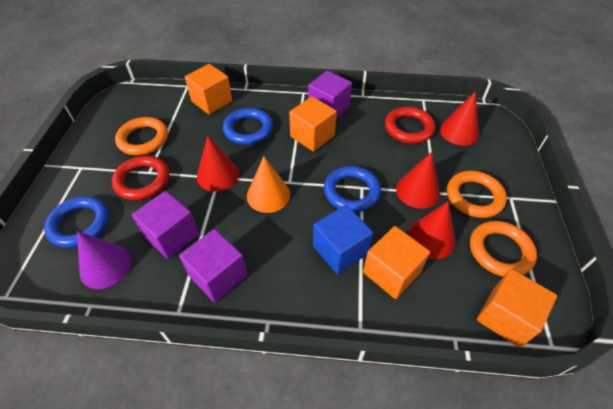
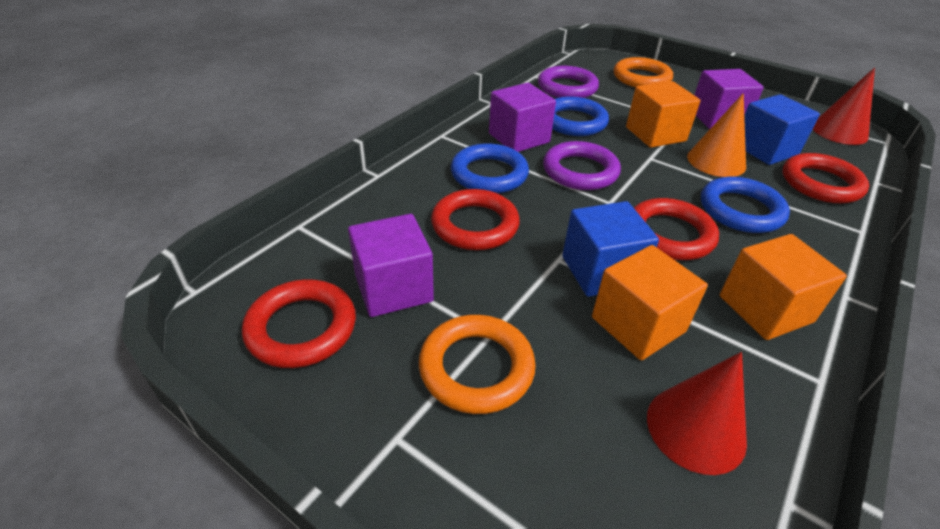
blue cube: [313,205,373,274] = 1 -> [562,201,659,297] [744,94,820,165] = 2
orange cube: [185,64,232,114] [289,97,337,151] [363,226,430,299] [477,269,557,348] = 4 -> [592,245,708,360] [626,81,700,148] [720,234,847,340] = 3
orange ring: [115,117,168,155] [447,171,507,218] [470,221,537,277] = 3 -> [419,315,536,414] [614,57,673,87] = 2
purple cone: [77,231,131,289] = 1 -> none = 0
purple ring: none = 0 -> [538,66,599,98] [543,141,621,190] = 2
red cone: [197,136,239,192] [396,152,440,209] [407,202,456,259] [440,91,479,145] = 4 -> [647,352,747,475] [813,68,875,145] = 2
red ring: [112,156,169,200] [385,107,435,144] = 2 -> [242,279,356,368] [431,189,520,250] [634,198,719,260] [783,153,869,203] = 4

